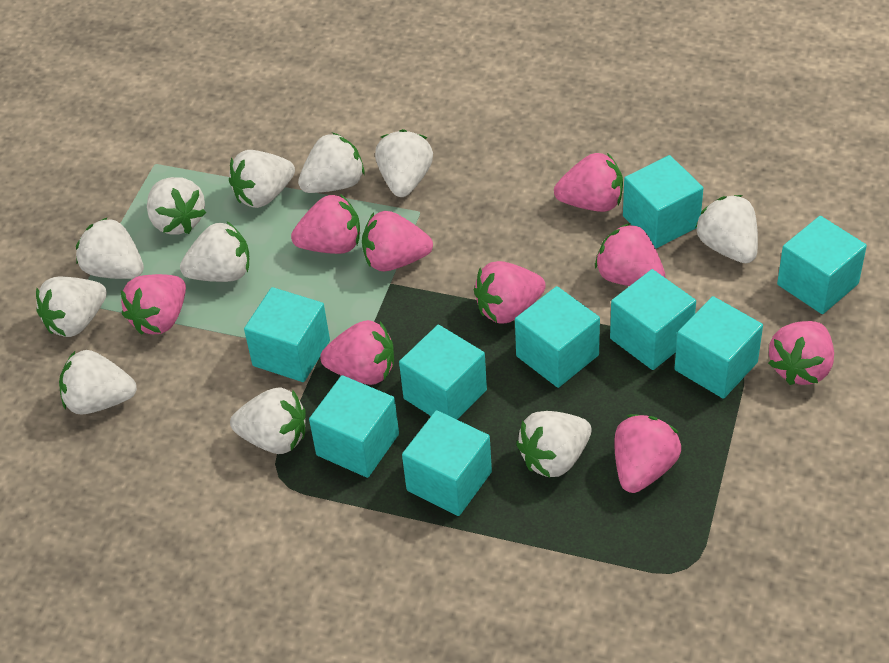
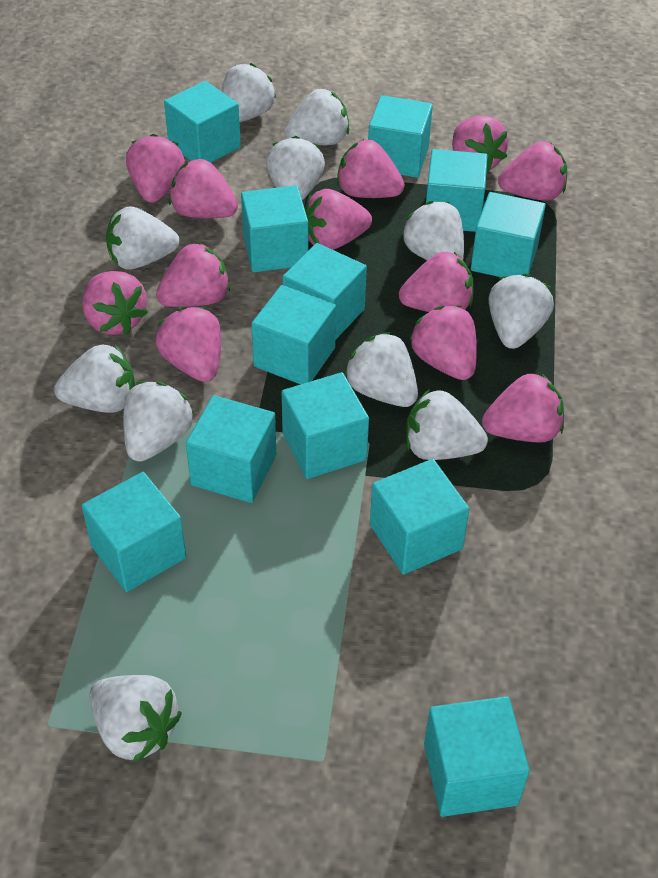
pink strawberry: [121,274,186,335] [291,194,360,254] [320,320,394,385] [362,211,433,272] [474,261,546,324] [554,153,623,212] [595,223,666,286] [614,414,681,493] [768,321,834,385] = 9 -> [82,271,148,335] [126,134,185,203] [155,307,221,382] [156,242,230,307] [169,158,238,218] [305,189,372,250] [337,139,405,198] [399,252,474,312] [410,306,477,380] [452,116,508,174] [482,373,564,442] [498,141,567,201] = 12
turquoise cube: [244,287,330,382] [309,375,399,478] [399,325,487,419] [402,410,492,516] [515,286,600,388] [610,269,696,370] [623,155,703,249] [674,296,763,399] [777,216,867,314] = 9 -> [82,472,186,592] [164,81,241,163] [186,395,276,503] [241,185,308,272] [251,285,336,384] [282,372,369,479] [283,243,367,339] [368,95,433,178] [370,459,469,575] [424,696,530,817] [426,149,487,232] [471,192,546,277] = 12

